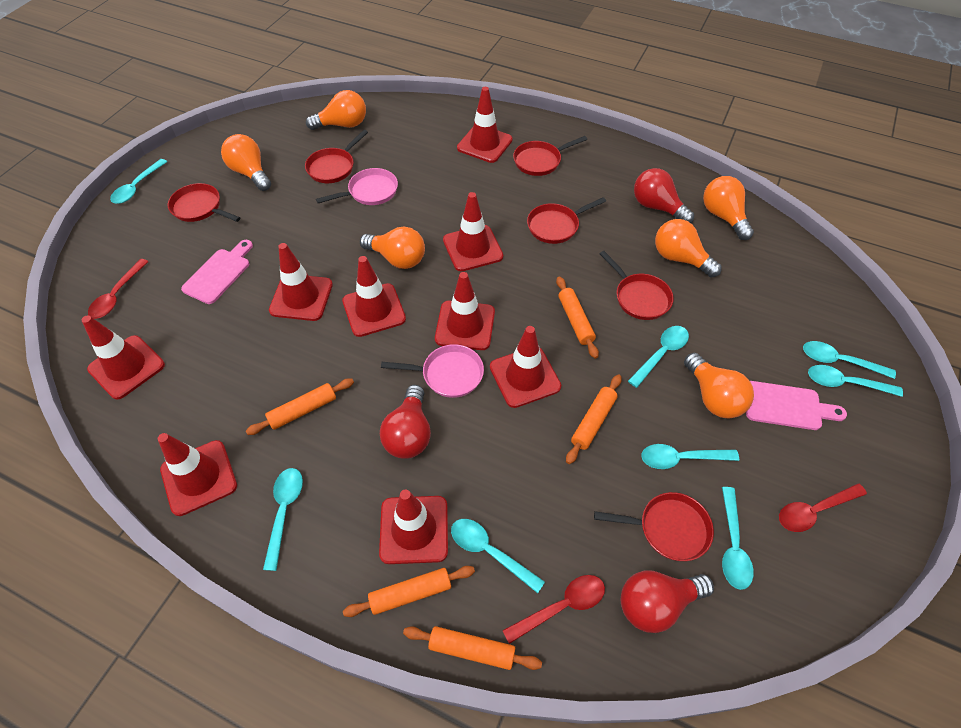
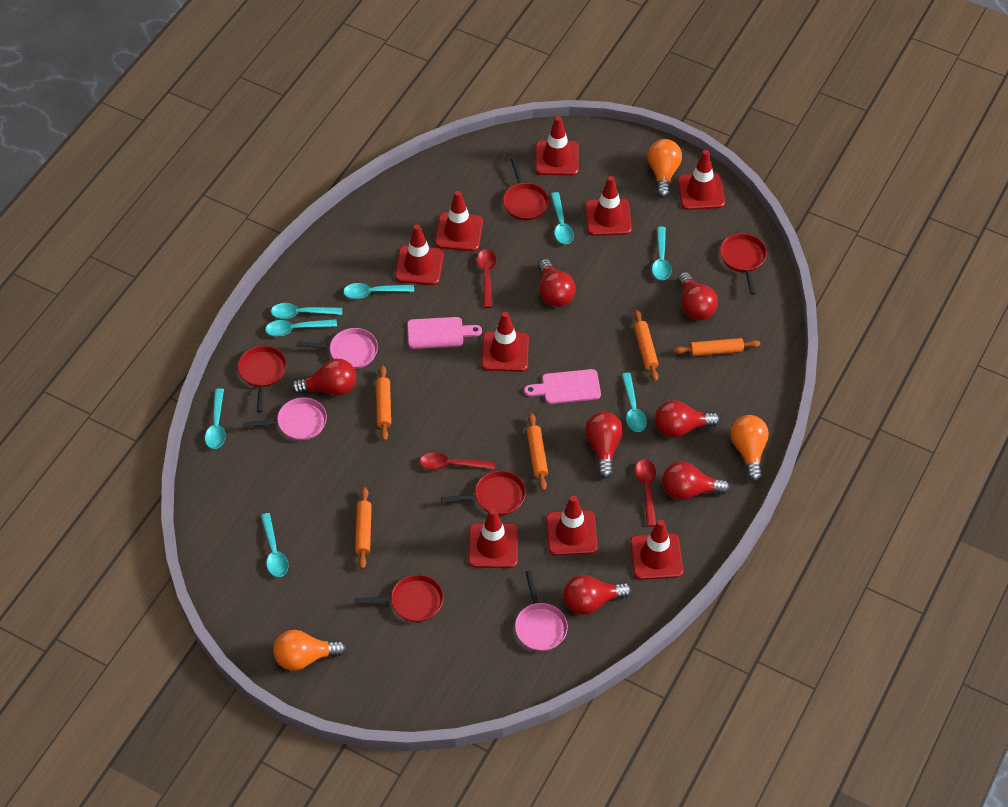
orange light bulb: [221,134,271,191] [306,90,366,130] [360,226,425,269] [655,219,722,278] [684,353,754,419] [703,176,754,240] = 6 -> [273,630,346,671] [648,139,682,198] [730,415,769,482] = 3
pink pan: [316,168,398,205] [381,344,484,398] = 2 -> [243,397,327,441] [297,328,378,369] [515,570,568,651] = 3
red light bulb: [380,385,431,459] [621,571,714,633] [634,168,694,223] = 3 -> [291,359,356,396] [538,259,576,307] [563,575,631,615] [585,412,623,479] [655,400,720,438] [662,462,730,500] [677,272,718,320] = 7
red pan: [168,183,240,222] [305,130,368,183] [513,136,587,176] [527,197,606,244] [594,492,714,561] [599,251,674,320] = 6 -> [238,346,287,412] [355,575,443,622] [441,471,526,515] [503,158,549,220] [720,233,767,295] = 5

